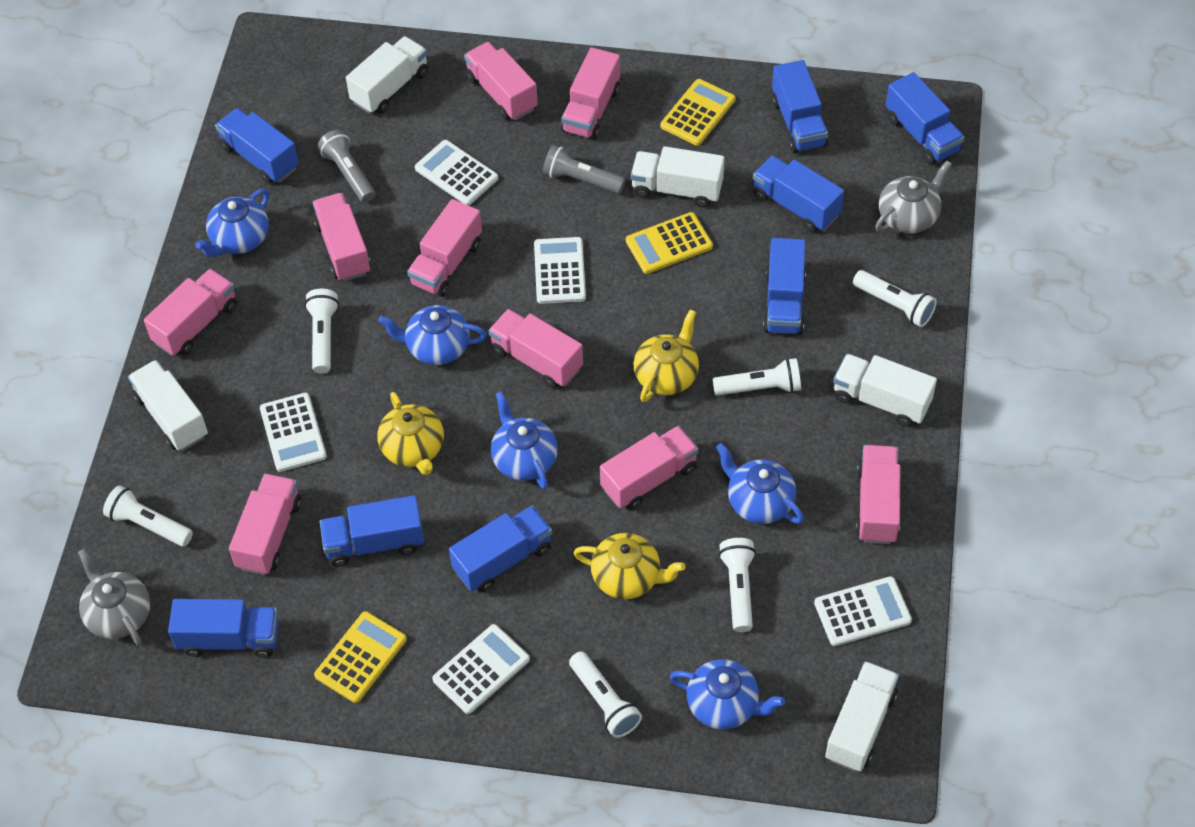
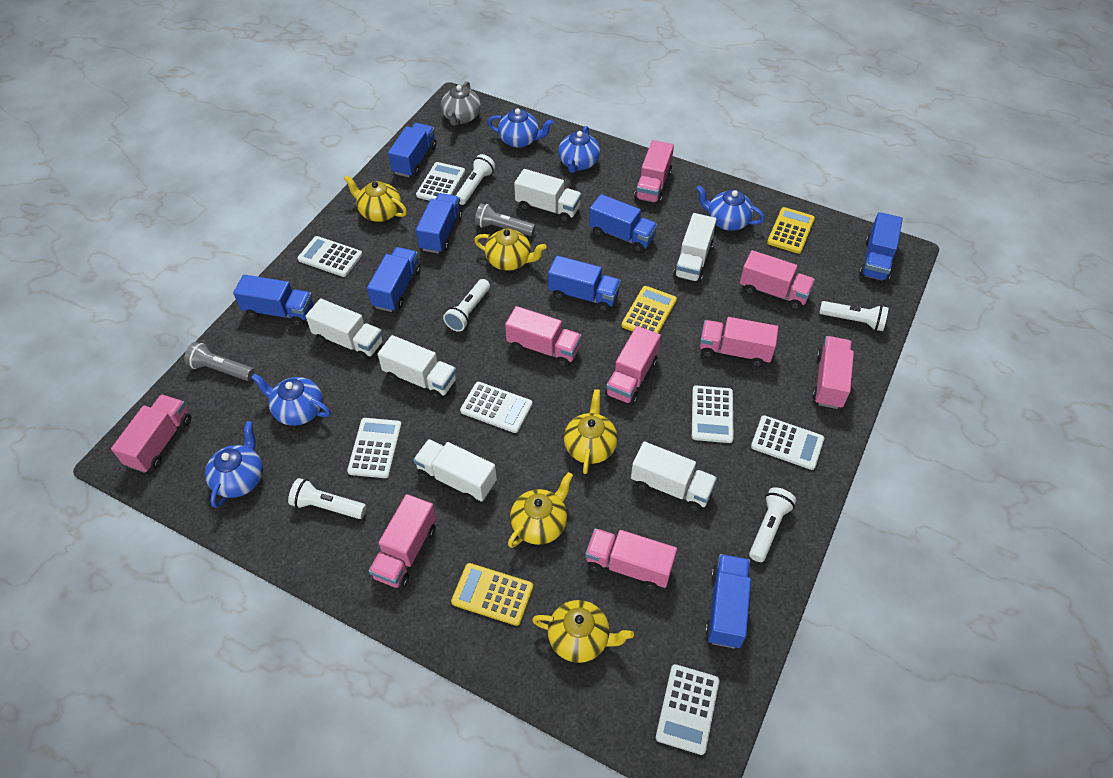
grey teapot: [78,548,150,645] [875,160,952,234] = 2 -> [441,81,481,126] = 1
white calculator: [260,393,327,472] [415,140,498,205] [432,624,530,714] [534,237,586,304] [814,576,912,646] = 5 -> [297,236,362,277] [347,418,402,478] [416,162,465,201] [460,382,533,433] [656,664,719,755] [692,386,733,443] [751,415,824,470] = 7
white flashlight: [103,485,193,547] [304,289,339,373] [569,651,642,738] [713,358,801,396] [719,538,756,632] [853,270,937,327] = 6 -> [288,478,366,519] [443,279,490,332] [456,154,495,205] [749,487,796,562] [819,301,889,331] = 5
white truck: [128,360,208,451] [346,36,428,114] [631,146,724,208] [825,661,899,772] [833,354,937,427] = 5 -> [305,298,383,361] [378,335,457,400] [413,439,497,503] [514,169,582,223] [631,442,717,512] [673,213,717,283] = 6
yellow teapot: [377,392,444,475] [574,533,686,599] [633,309,699,402] = 3 -> [344,175,407,222] [474,228,546,271] [508,472,573,548] [532,600,634,663] [564,389,618,474] = 5

